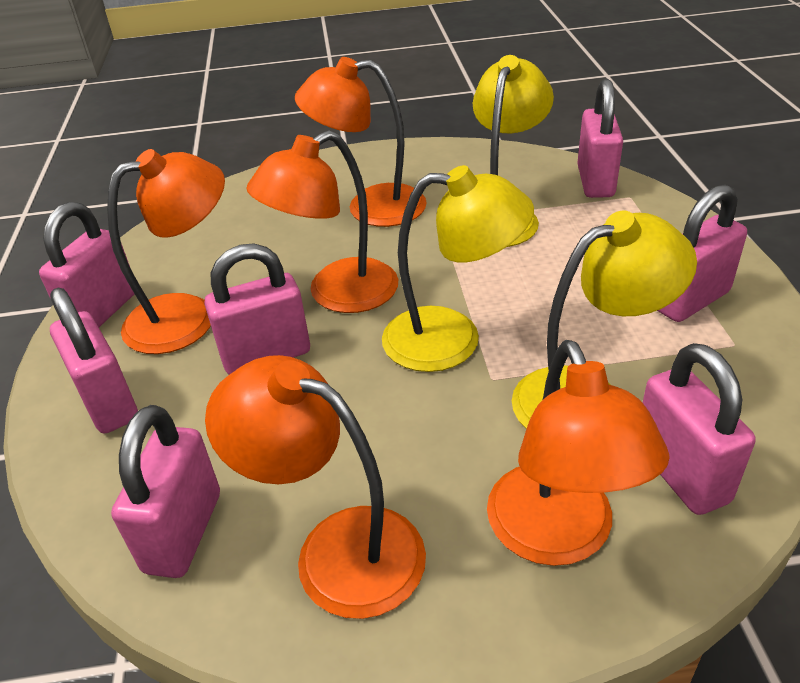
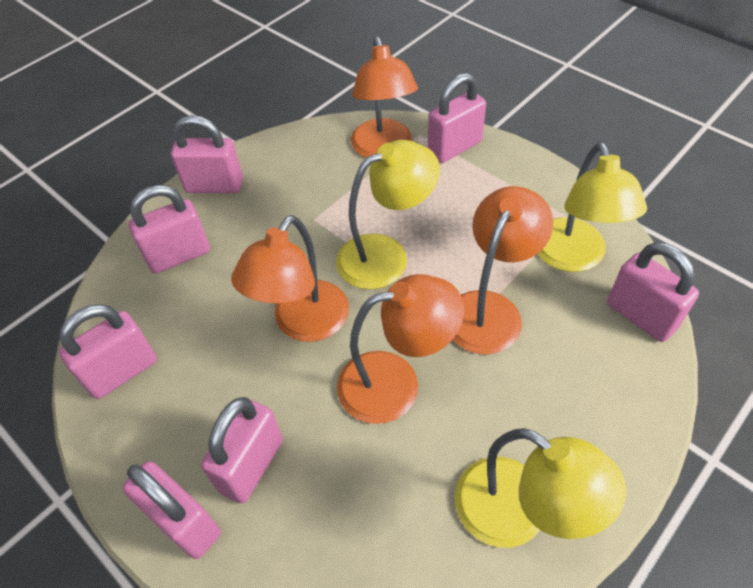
orange lamp: [107,149,225,354] [205,355,426,619] [246,131,398,313] [295,57,427,227] [487,340,669,566] = 5 -> [231,215,349,342] [337,274,464,424] [351,36,418,158] [453,186,553,354] = 4

